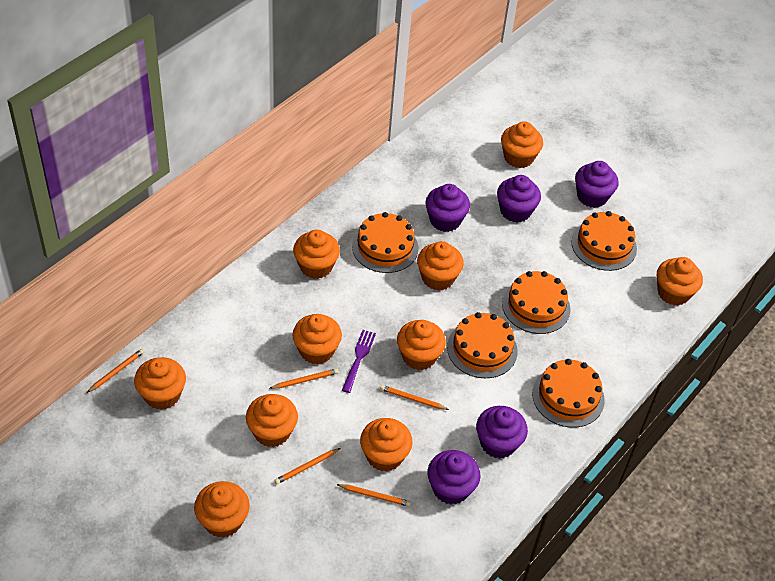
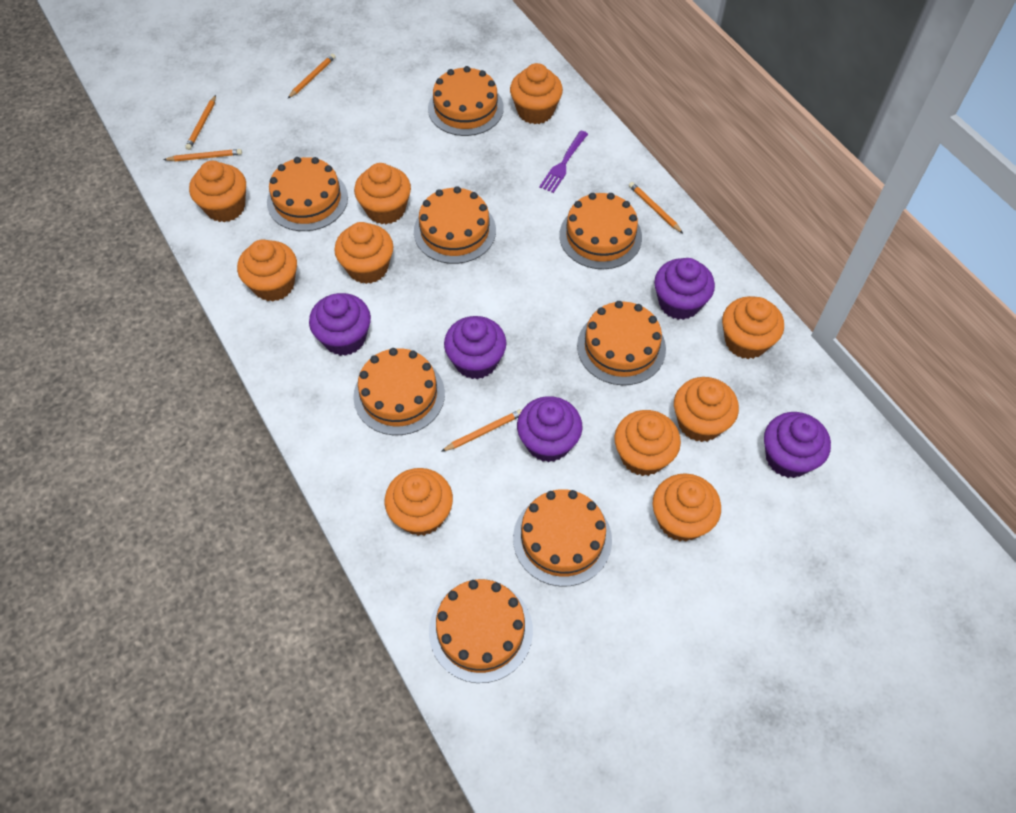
orange cake: [352,212,418,273] [447,312,518,378] [502,271,570,334] [532,359,605,428] [571,211,637,271] = 5 -> [267,157,348,231] [353,348,445,435] [414,186,496,264] [428,66,504,136] [429,579,533,683] [513,489,612,586] [559,193,642,269] [577,301,666,385] = 8

